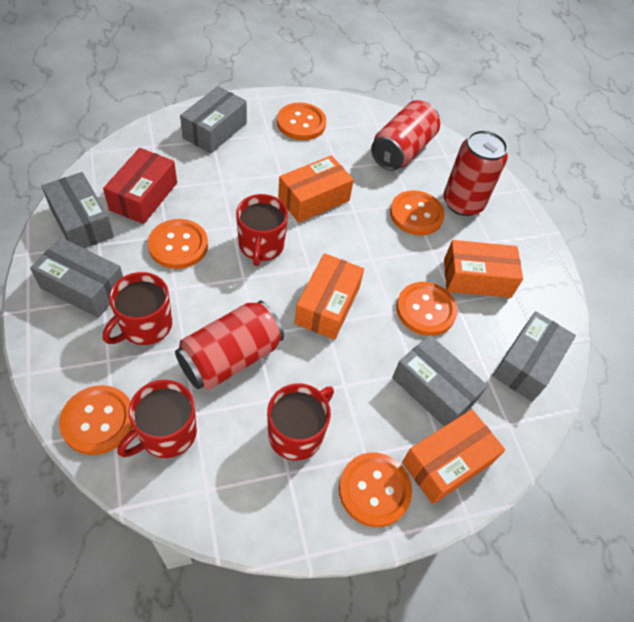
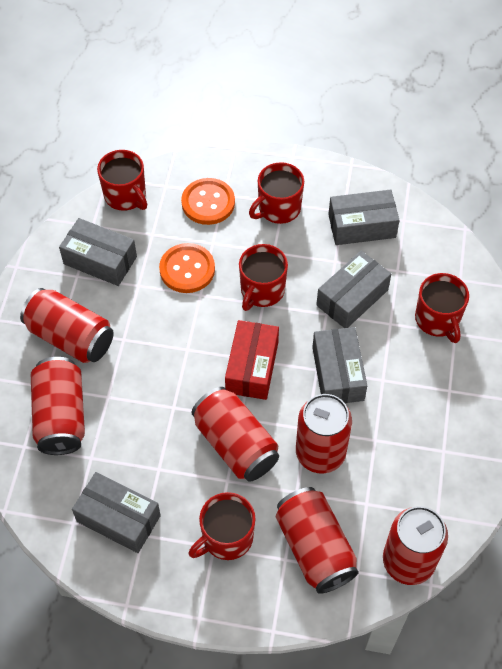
orange box: [278,155,354,223] [295,253,364,340] [402,409,505,504] [444,240,523,298] = 4 -> none = 0
orange button: [59,385,133,455] [148,219,208,269] [277,102,326,140] [339,452,412,527] [390,190,445,236] [396,282,458,336] = 6 -> [159,243,215,293] [181,178,235,225] = 2
red can: [175,301,284,390] [371,100,440,171] [443,130,508,216] = 3 -> [20,288,114,363] [31,357,85,455] [192,387,279,482] [276,487,359,594] [296,394,352,474] [383,506,448,585] = 6
red mug: [103,272,172,345] [118,380,197,458] [236,194,288,266] [267,383,334,461] = 4 -> [97,150,147,211] [189,492,255,560] [239,244,288,311] [249,162,304,224] [415,273,469,343] = 5

